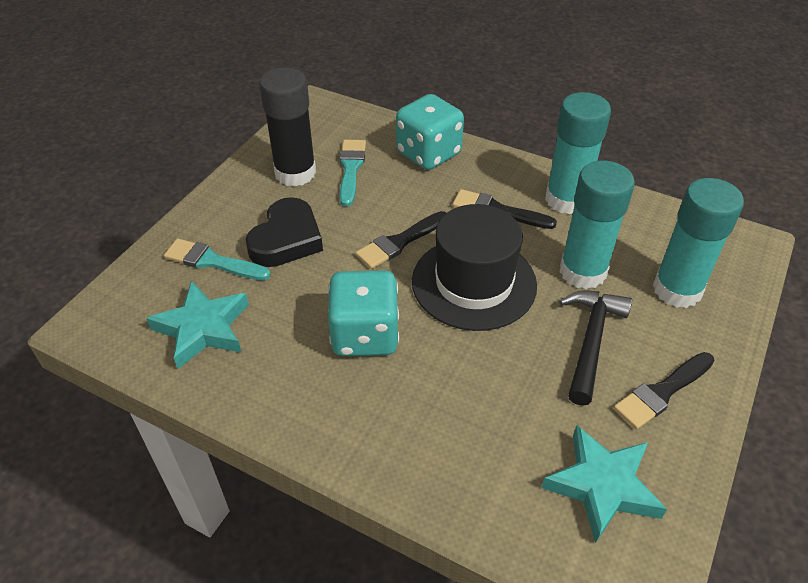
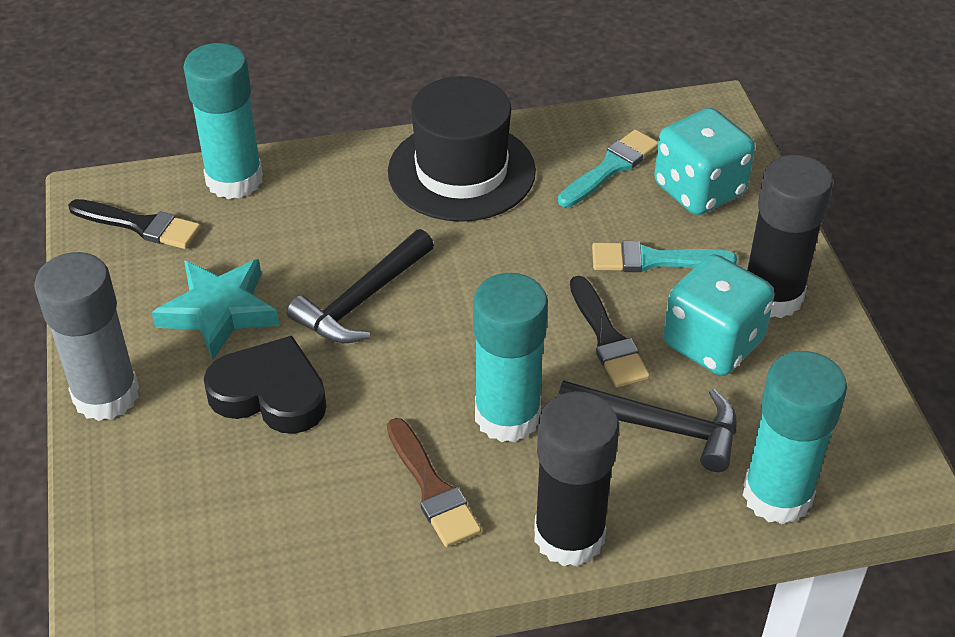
black brush: [356,211,446,269] [452,189,557,229] [614,352,715,429] = 3 -> [68,199,201,249] [570,276,650,388] = 2
black glue stick: [259,67,316,187] = 1 -> [534,391,619,566] [747,155,833,318] = 2
black hammer: [559,290,632,406] = 1 -> [287,229,434,343] [558,381,736,472] = 2
brown brush: none = 0 -> [387,418,481,547] = 1
grey glue stick: none = 0 -> [34,252,139,421] = 1
turquoise star: [146,281,249,369] [541,425,667,543] = 2 -> [152,259,279,360] = 1

